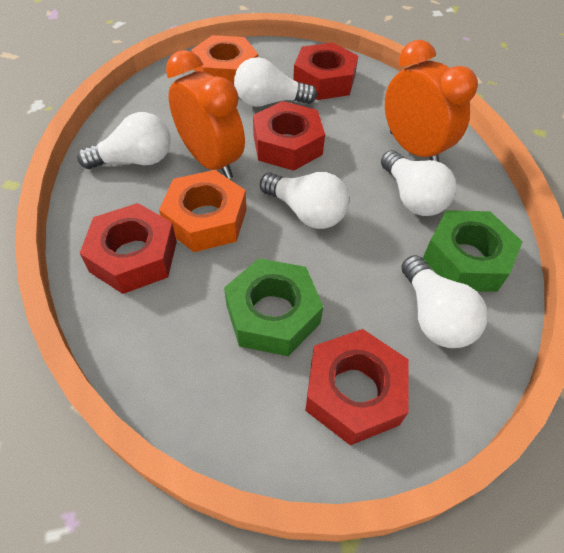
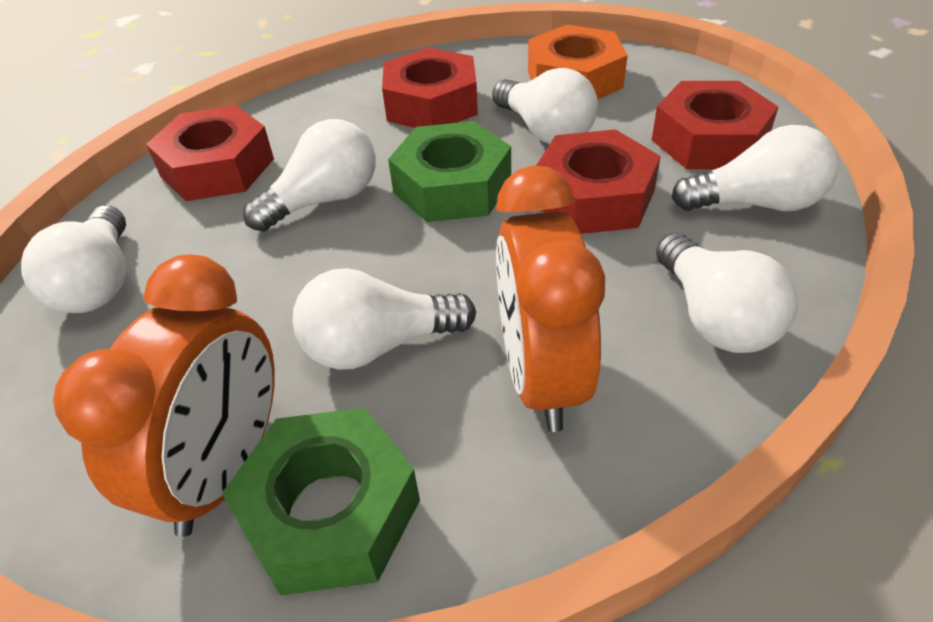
orange nut: [159,170,247,252] [191,35,258,85] = 2 -> [528,25,628,100] = 1
white light bulb: [77,112,170,169] [234,57,317,107] [260,172,349,229] [381,150,457,216] [401,255,488,348] = 5 -> [21,206,126,313] [243,119,376,232] [293,268,476,370] [492,68,598,144] [656,233,798,353] [672,125,838,211] = 6

